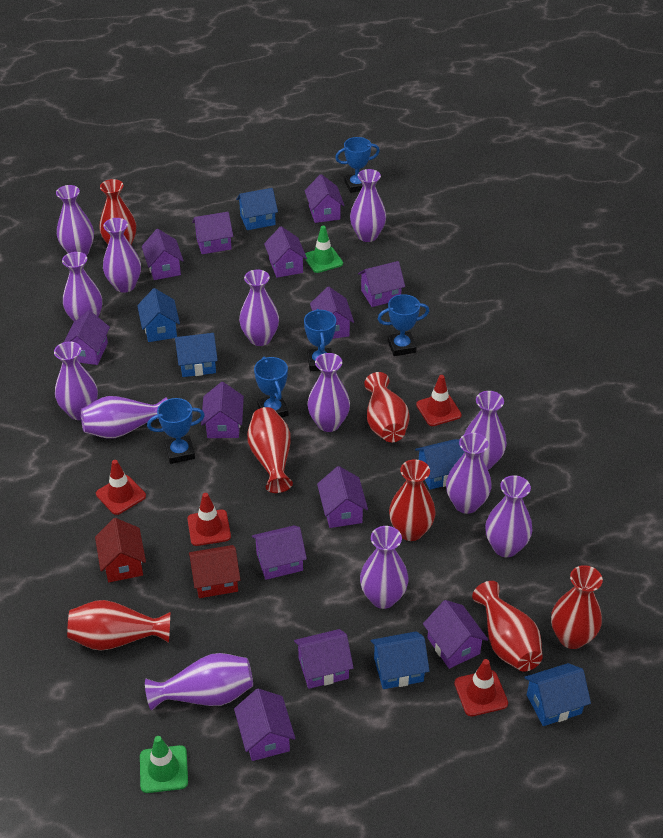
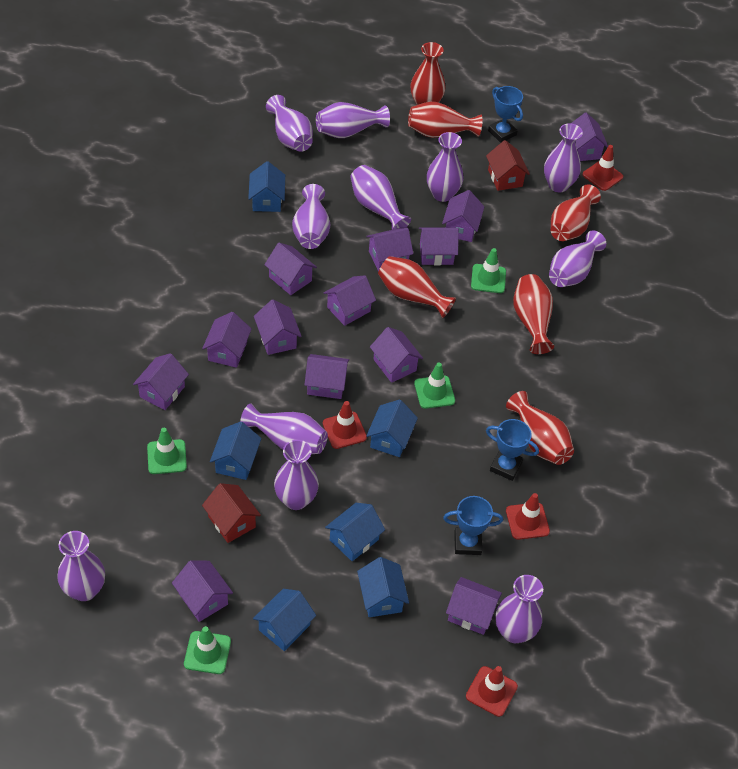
blue trophy: [147,398,205,464] [254,356,288,418] [304,309,336,371] [335,137,380,193] [378,294,429,356] = 5 -> [443,496,503,555] [486,419,539,481] [488,86,523,143] = 3
green traffic cone: [140,736,188,793] [305,226,343,273] = 2 -> [147,428,187,474] [184,626,231,674] [414,362,455,409] [471,248,506,293] = 4
purple vase: [54,342,98,420] [56,185,94,256] [62,252,102,322] [81,396,168,439] [103,218,141,293] [145,653,253,711] [239,270,279,346] [307,353,350,432] [350,169,386,242] [360,526,409,609] [446,433,492,514] [464,391,507,470] [485,475,532,557] = 13 -> [57,531,105,601] [240,403,328,454] [266,95,313,152] [274,440,319,510] [292,184,330,249] [316,102,390,138] [350,165,411,230] [427,132,464,202] [495,575,543,643] [544,123,583,192] [549,230,606,287] = 11
red vase: [67,600,170,650] [99,179,136,245] [247,407,293,493] [364,372,409,442] [389,459,436,541] [472,581,543,672] [551,565,603,649] = 7 -> [378,256,456,318] [408,102,483,138] [410,42,446,105] [506,391,574,465] [513,274,554,354] [551,184,601,241] = 6

